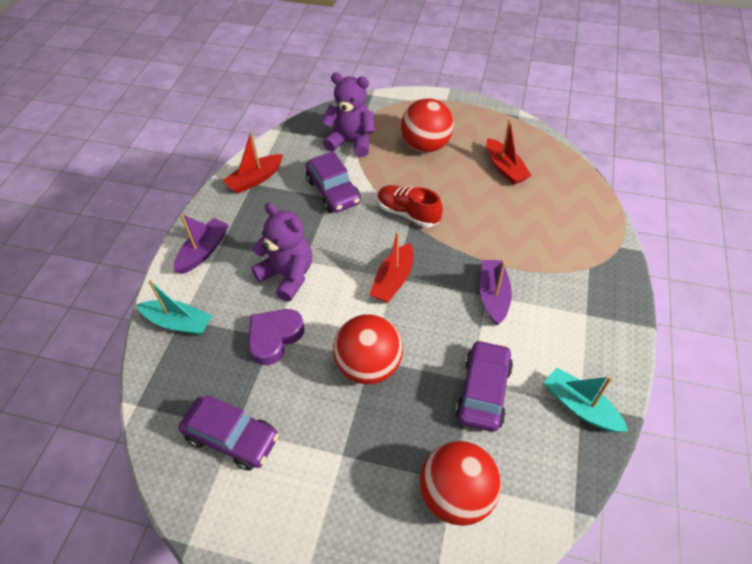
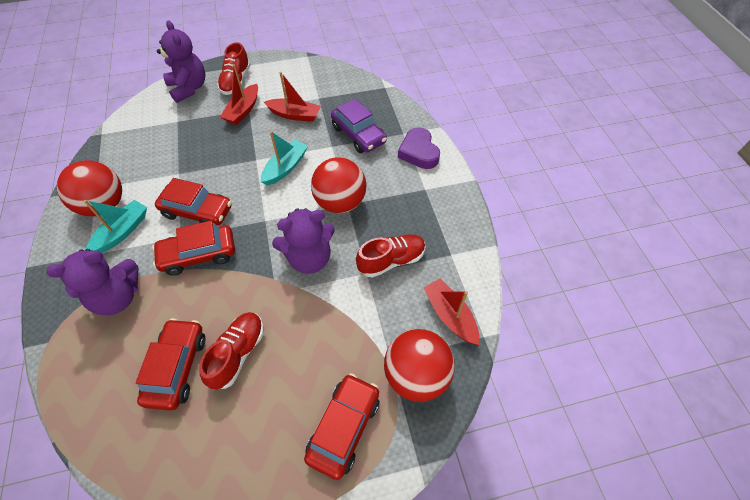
purple boat: [174,214,229,274] [480,260,512,325] = 2 -> none = 0
purple car: [179,395,279,471] [306,151,361,213] [455,340,513,432] = 3 -> [331,98,387,153] = 1
purple teddy bear: [251,203,312,302] [321,73,375,157] = 2 -> [46,249,138,315] [157,20,205,103] [272,208,335,274] = 3
red car: none = 0 -> [136,318,205,411] [152,220,235,276] [155,178,232,226] [304,373,379,480] = 4
red shoe: [378,185,443,228] = 1 -> [199,312,264,390] [217,42,250,95] [356,234,426,278] = 3

